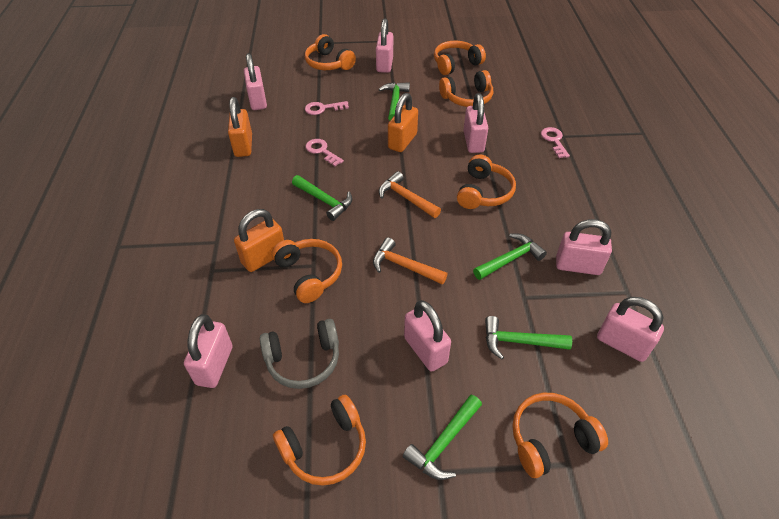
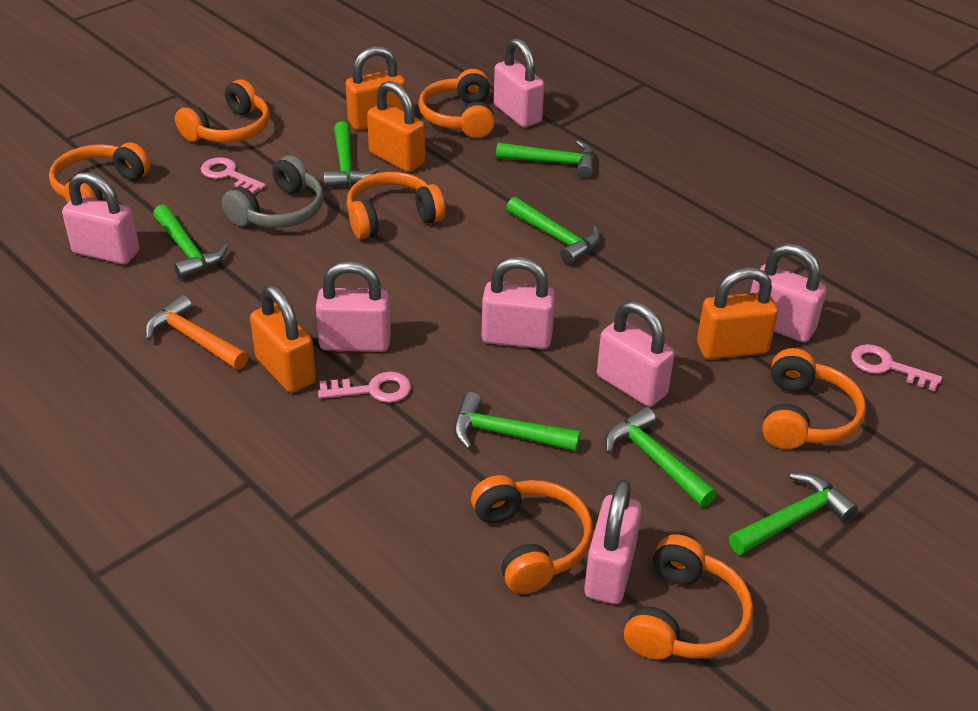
green hammer: [292,175,352,221] [379,82,410,121] [403,395,482,480] [473,234,547,280] [485,316,572,360] = 5 -> [153,204,228,280] [323,121,378,188] [454,392,581,451] [496,140,595,178] [506,197,600,265] [605,407,717,507] [729,473,858,555] = 7
orange hammer: [373,238,448,285] [379,171,441,218] = 2 -> [145,295,249,370] = 1
orange padlock: [228,97,252,157] [234,209,284,272] [388,93,418,152] = 3 -> [250,285,316,393] [346,46,406,130] [367,81,425,172] [697,267,778,360] = 4

